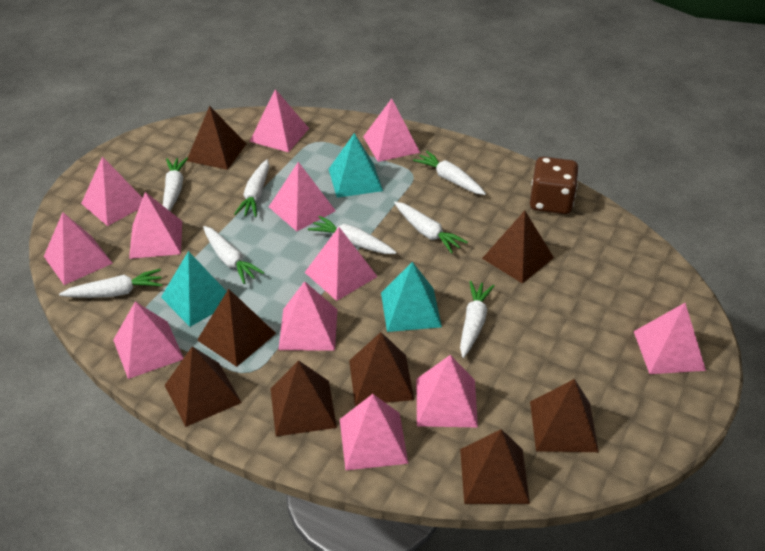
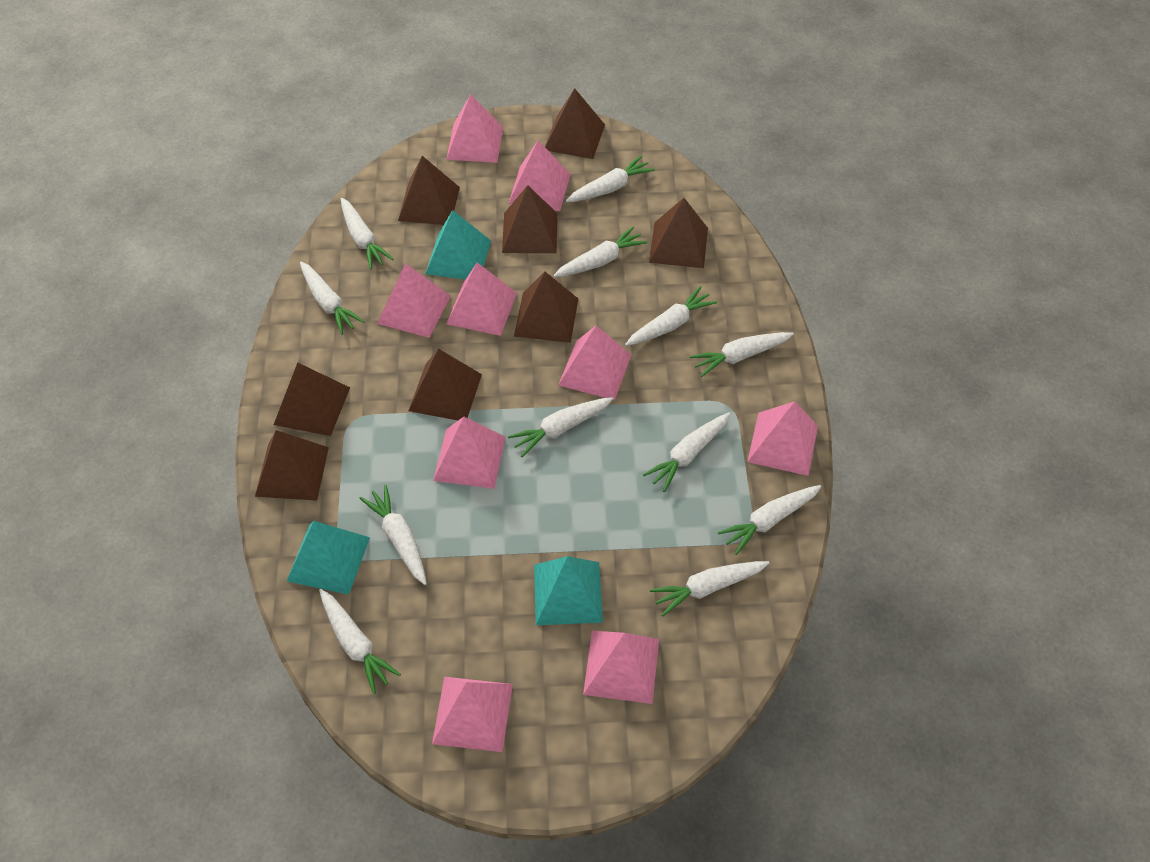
brown dice: [530,157,579,214] = 1 -> none = 0
pink pyramid: [44,212,113,285] [81,157,143,226] [113,302,184,379] [129,192,182,259] [250,89,309,152] [269,162,336,231] [278,281,337,351] [305,227,378,301] [340,394,408,470] [363,98,420,162] [417,355,478,427] [634,303,706,374] = 12 -> [377,263,451,338] [432,677,513,752] [433,417,506,489] [446,94,503,163] [446,263,517,336] [508,140,570,211] [558,325,631,400] [583,631,659,704] [747,401,818,476] = 9
white carrot: [59,269,163,298] [163,158,188,211] [203,226,264,284] [234,159,269,217] [308,216,396,254] [394,202,468,254] [413,151,486,195] [460,281,495,358] = 8 -> [300,262,365,335] [319,589,401,694] [341,198,394,269] [359,485,427,585] [508,397,613,457] [553,226,647,277] [566,156,655,202] [625,286,717,346] [643,413,730,492] [650,561,769,617] [690,332,794,377] [718,485,821,555] = 12

